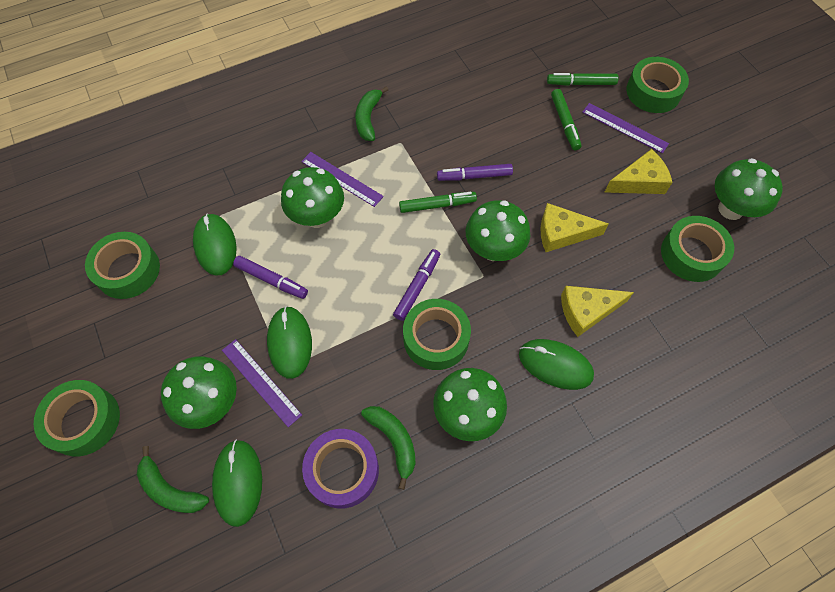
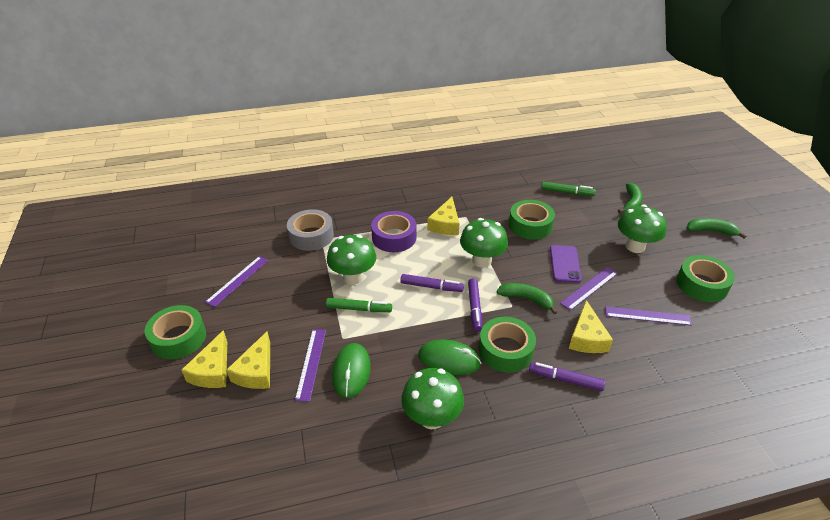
green marker: [399,192,477,213] [547,73,619,86] [551,89,582,150] = 3 -> [326,298,392,312] [541,182,596,196] = 2
green mouse: [193,214,237,276] [212,439,262,527] [267,306,312,379] [519,339,594,390] = 4 -> [332,343,371,398] [418,340,481,375] = 2
green mushroom: [161,356,237,429] [281,167,344,228] [433,368,507,441] [466,200,530,261] [715,158,783,220] = 5 -> [327,235,376,285] [401,368,464,429] [460,218,508,268] [618,205,667,253] = 4
green tape: [34,380,120,456] [85,232,160,299] [403,299,471,370] [626,57,689,113] [661,216,734,282] = 5 -> [145,305,206,359] [479,317,536,373] [509,200,555,240] [677,255,735,302] = 4
grey tape: none = 0 -> [287,209,334,251] = 1
purple phone: none = 0 -> [550,245,582,283] = 1
purple ruler: [222,339,302,427] [301,152,384,207] [582,103,669,153] = 3 -> [205,256,268,307] [295,329,326,402] [560,267,618,311] [605,306,692,326] = 4
yellow cheese: [540,203,609,252] [561,286,634,337] [605,149,673,194] = 3 -> [182,330,227,388] [226,331,270,389] [427,197,460,235] [569,300,613,353] = 4

